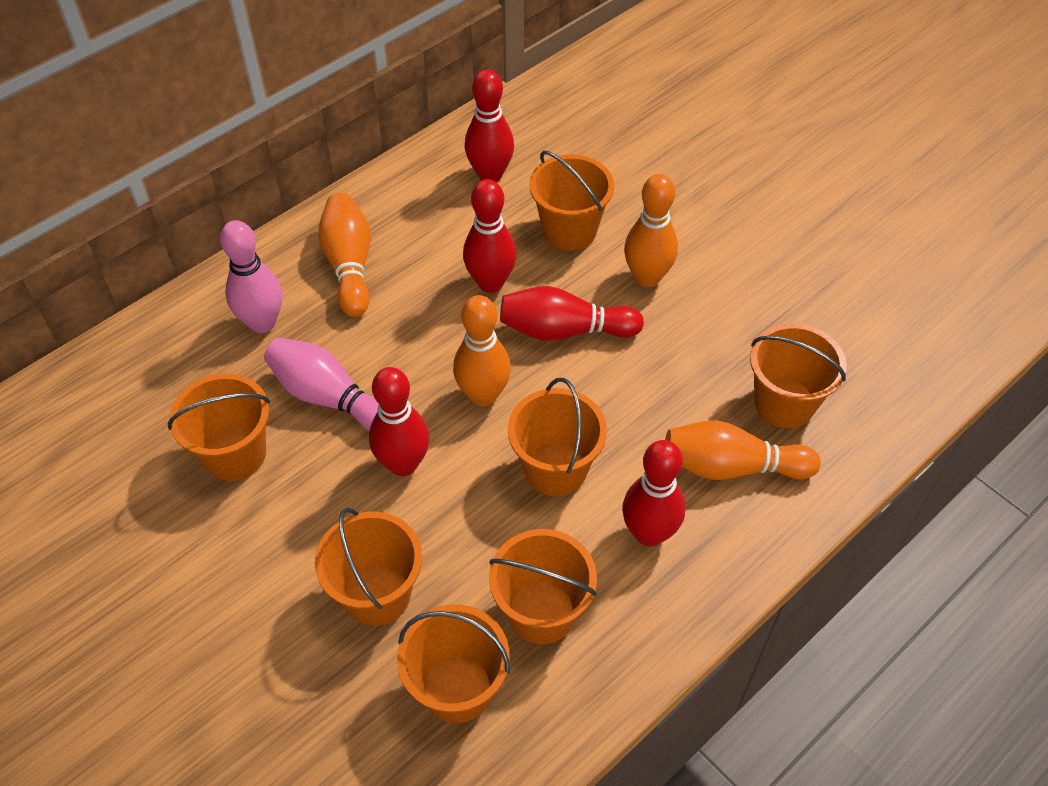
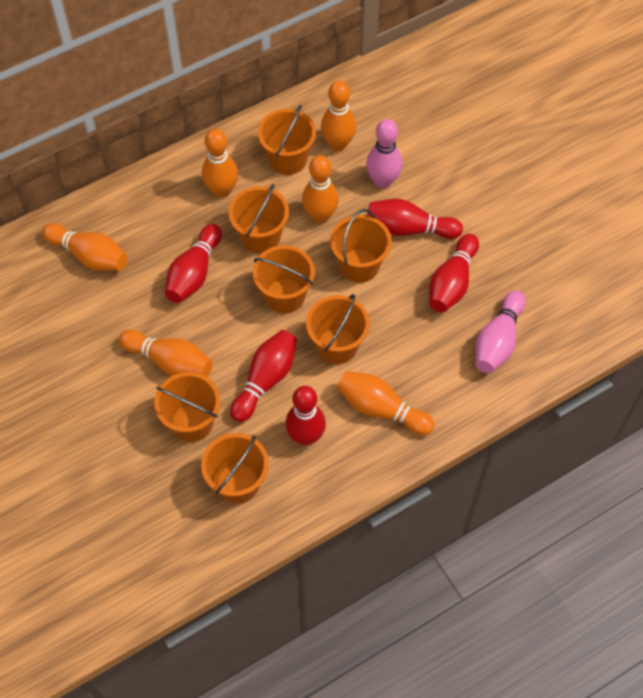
orange bowling pin: [318,193,371,317] [453,295,511,406] [624,174,678,287] [665,420,821,480] = 4 -> [42,223,128,271] [119,330,213,377] [202,129,238,198] [302,155,339,224] [321,81,356,151] [337,371,434,435] = 6

